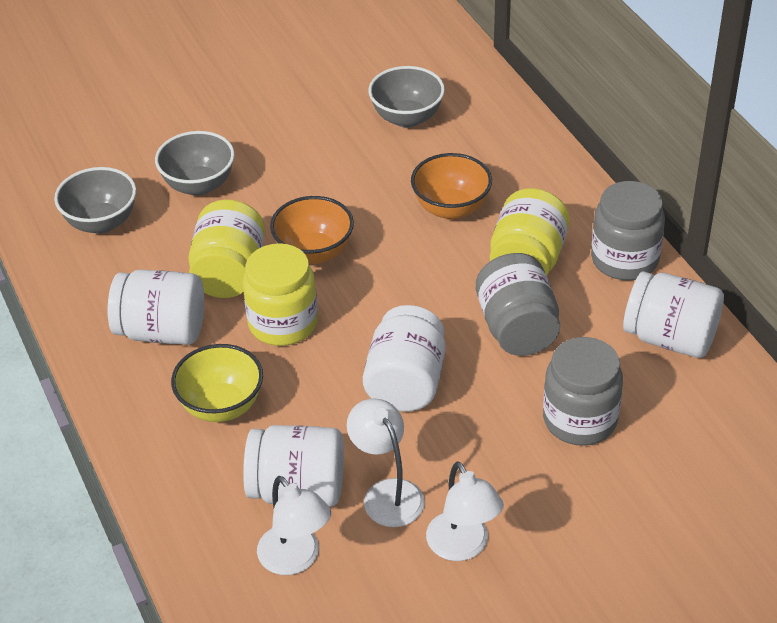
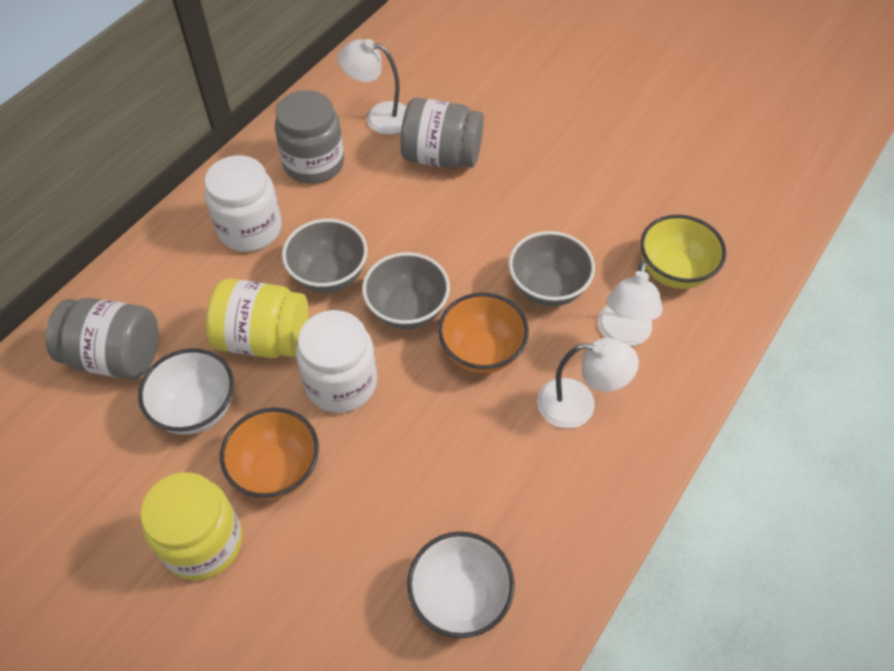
white bowl: none = 0 -> [138,348,234,435] [407,532,515,638] = 2
white jar: [108,269,204,345] [243,425,344,507] [363,305,445,412] [623,271,724,358] = 4 -> [204,155,282,252] [296,310,377,413] = 2
yellow jar: [189,199,265,298] [243,243,318,346] [490,188,570,276] = 3 -> [140,472,242,580] [206,278,308,358] = 2

